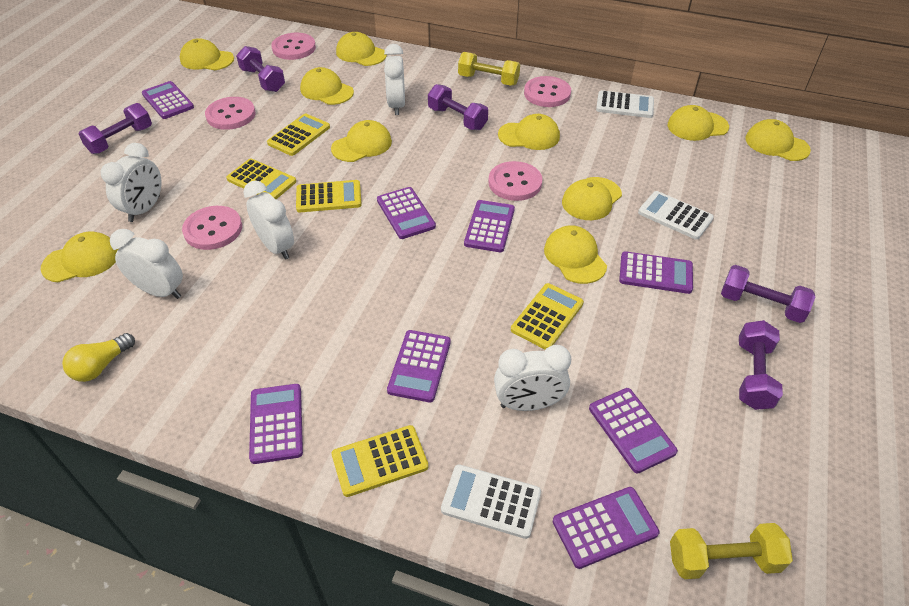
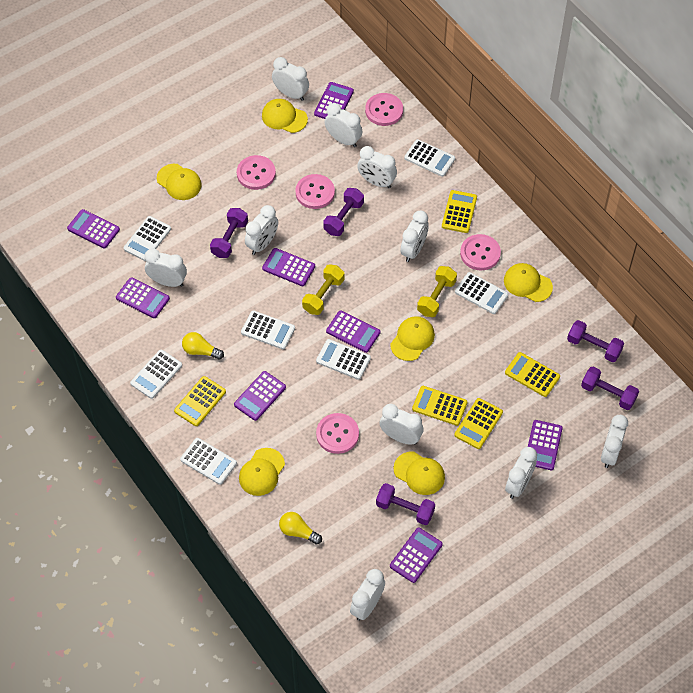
white calculator: [441,464,541,539] [596,90,654,118] [638,191,714,240] = 3 -> [123,216,171,261] [130,350,182,399] [180,438,237,485] [241,311,295,349] [316,339,371,380] [404,139,455,177] [455,272,508,314] = 7
white clock: [101,143,162,222] [110,229,183,299] [243,181,294,260] [384,44,405,115] [494,345,571,411] = 5 -> [145,248,187,287] [245,205,278,255] [272,57,309,101] [325,103,363,147] [350,569,385,621] [357,146,397,188] [380,404,423,445] [401,211,429,262] [505,447,537,499] [601,415,628,468] = 10
yellow cap: [41,231,118,282] [180,38,234,70] [300,67,354,105] [331,120,392,162] [336,32,387,66] [498,114,560,150] [544,225,607,284] [562,177,622,220] [668,105,729,141] [746,119,811,161] = 10 -> [157,164,202,200] [239,448,285,496] [262,99,308,133] [390,316,435,361] [394,452,445,495] [504,263,553,302] = 6
yellow light bulb: [62,333,135,382] = 1 -> [182,332,224,360] [279,512,322,545] = 2

